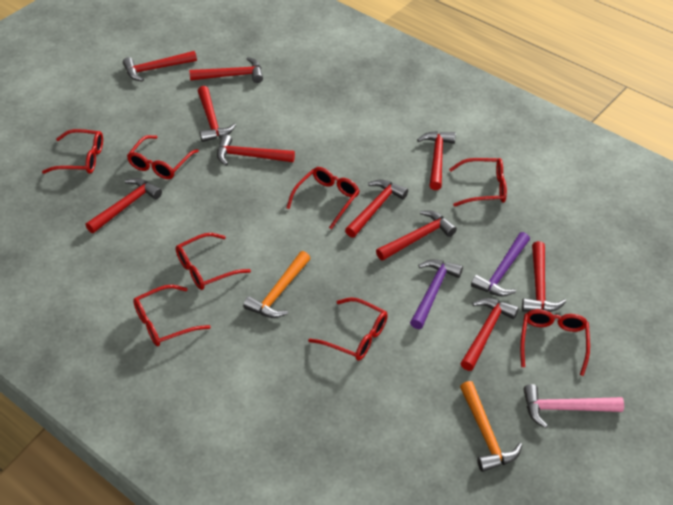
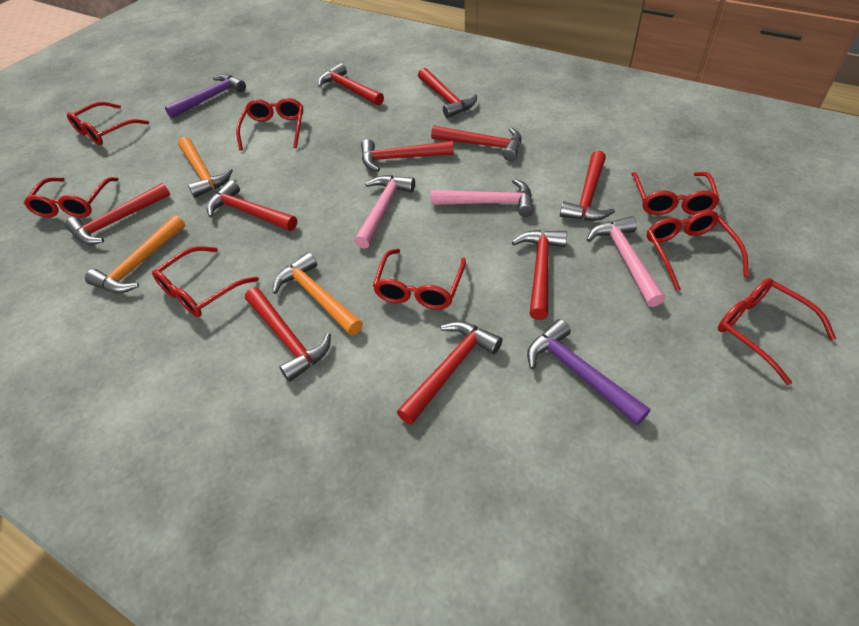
orange hammer: [243,251,310,318] [460,381,522,472] = 2 -> [85,215,185,293] [178,137,233,198] [272,252,363,336] = 3
pink hammer: [523,384,624,428] = 1 -> [354,175,415,249] [431,179,534,217] [587,216,665,307] = 3

